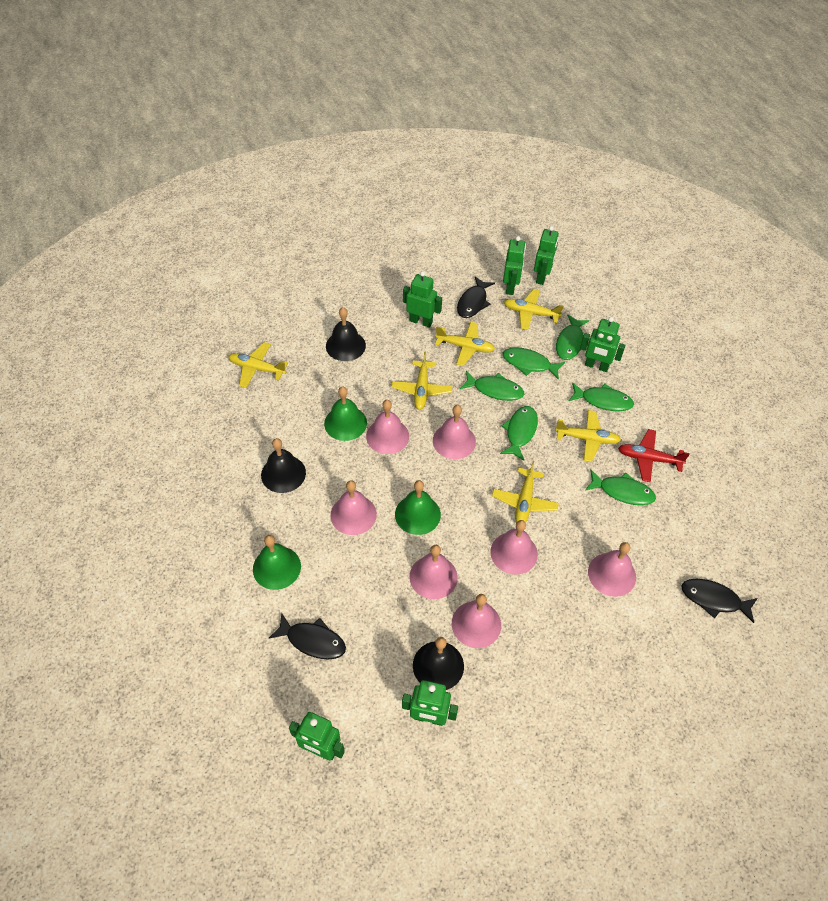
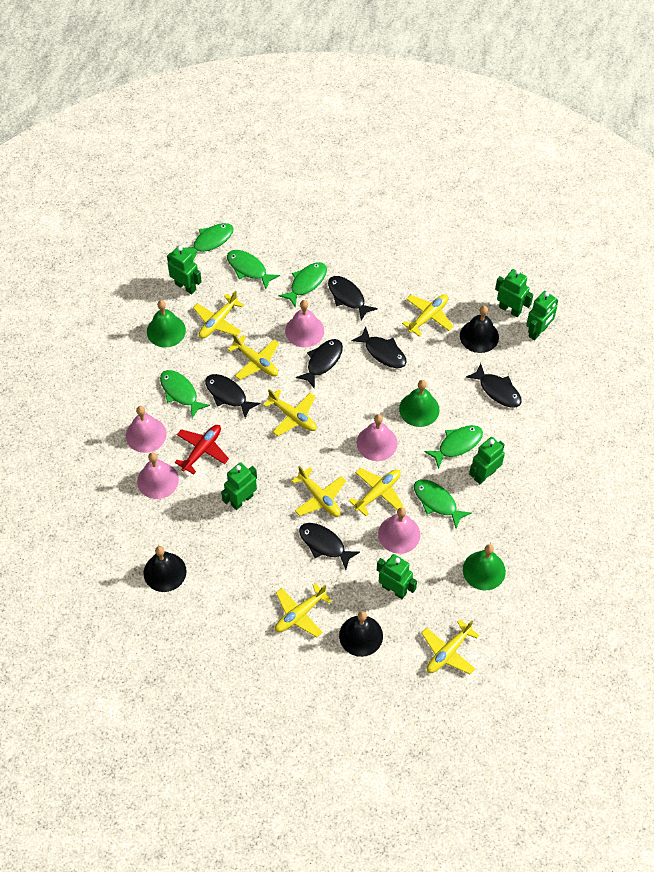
black fish: [269,612,346,660] [457,276,495,318] [681,579,758,623] = 3 -> [205,374,260,418] [296,339,343,389] [299,523,360,570] [328,276,378,321] [351,326,407,368] [466,363,522,408] = 6
pink bell: [331,480,377,535] [366,400,409,454] [410,545,458,599] [433,405,476,459] [452,594,501,648] [490,520,538,575] [588,542,636,597] = 7 -> [126,406,167,453] [137,452,179,499] [285,300,324,347] [357,414,397,461] [378,507,420,554] = 5
yellow plane: [228,342,288,388] [391,352,452,410] [435,322,495,366] [492,461,559,523] [504,289,564,330] [555,410,621,462] = 6 -> [193,290,244,338] [228,334,279,380] [263,389,317,436] [275,583,332,637] [291,466,346,517] [349,468,404,516] [402,294,454,336] [421,620,479,674] = 8

